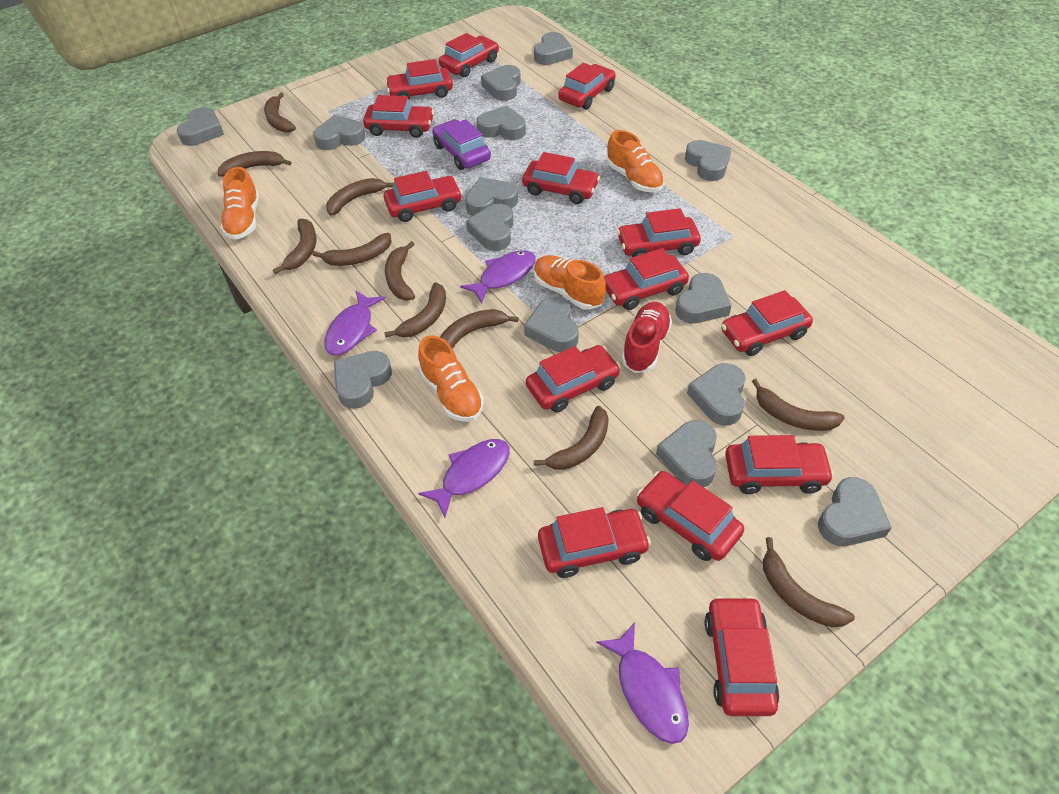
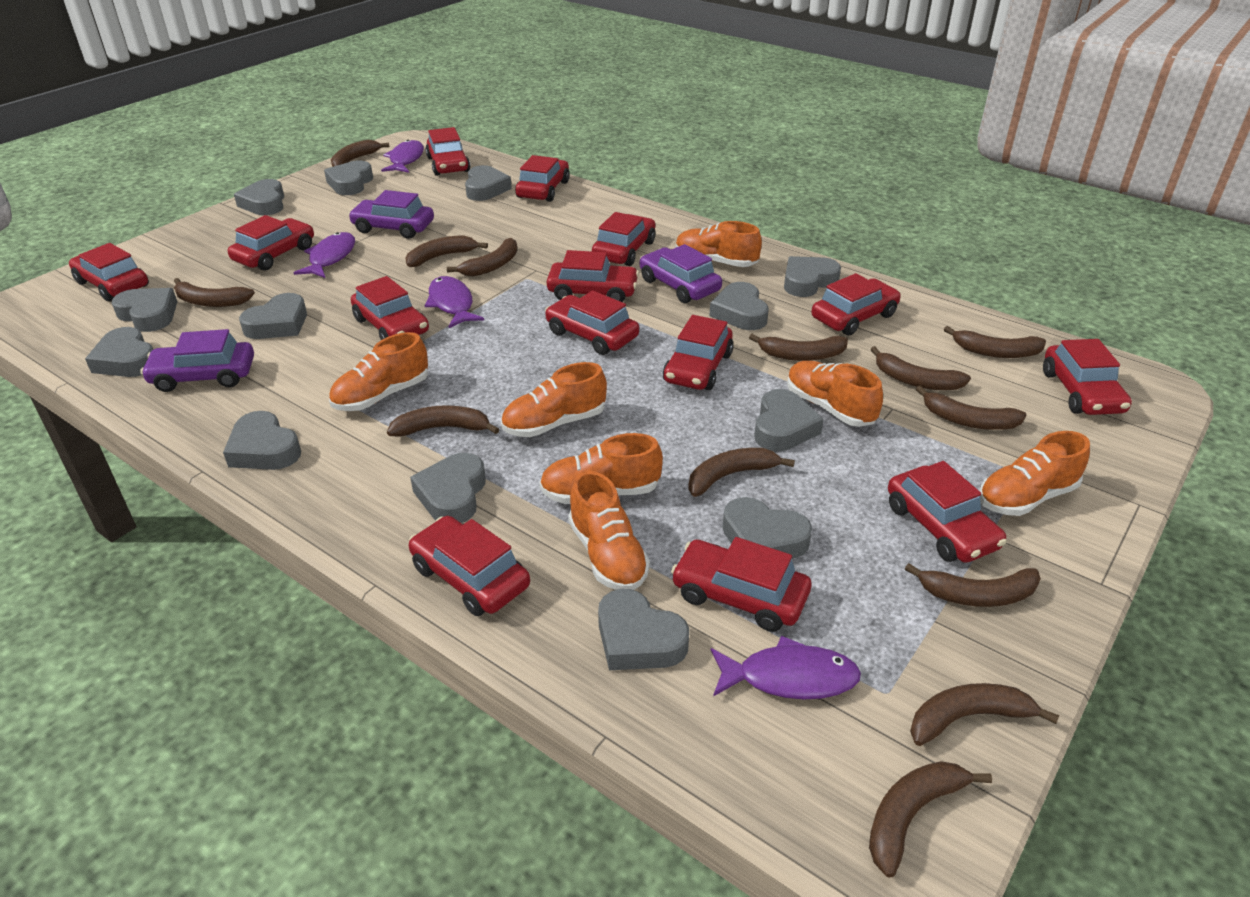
brown banana: [218,151,291,177] [264,93,296,132] [273,219,316,274] [312,233,392,266] [326,178,394,216] [384,282,446,338] [385,241,415,300] [440,309,519,349] [534,406,609,470] [752,379,845,431] [763,537,855,627] = 11 -> [174,278,255,307] [331,140,389,167] [387,405,499,437] [405,235,488,267] [447,238,517,276] [688,448,795,497] [749,334,848,361] [869,761,992,877] [871,346,971,390] [905,563,1041,607] [910,683,1059,746] [916,386,1027,430] [944,326,1046,358] = 13
grey heart: [177,107,224,146] [313,115,365,150] [334,351,392,409] [465,177,518,216] [466,203,514,251] [477,106,526,140] [481,65,521,101] [524,297,579,352] [534,32,573,65] [656,420,717,487] [675,273,732,324] [685,140,732,181] [687,363,746,425] [818,477,892,546] = 14 -> [85,327,153,377] [112,288,177,332] [223,411,301,470] [234,179,284,215] [239,293,307,339] [324,161,373,195] [410,453,486,523] [465,165,512,201] [598,589,689,670] [709,282,769,330] [722,497,812,559] [754,389,824,451] [784,256,841,297] = 13
orange shoe: [220,167,259,240] [418,335,484,422] [534,255,606,310] [607,130,664,193] = 4 -> [329,332,428,411] [501,362,607,437] [539,433,663,504] [568,471,650,590] [676,221,762,267] [787,361,883,427] [979,431,1090,516] = 7
purple car: [432,119,491,170] = 1 -> [140,329,254,392] [348,190,434,239] [640,244,722,303] = 3
red shoe: [621,302,672,373] = 1 -> none = 0

